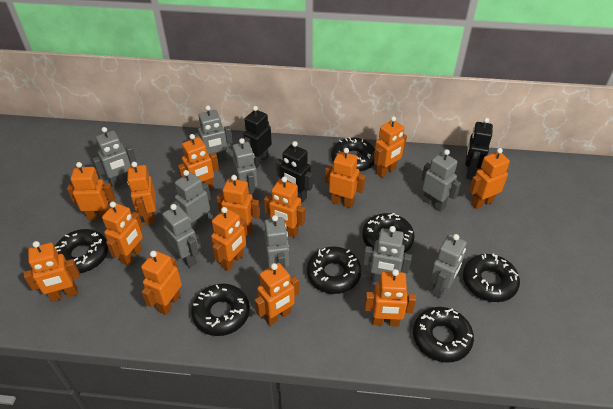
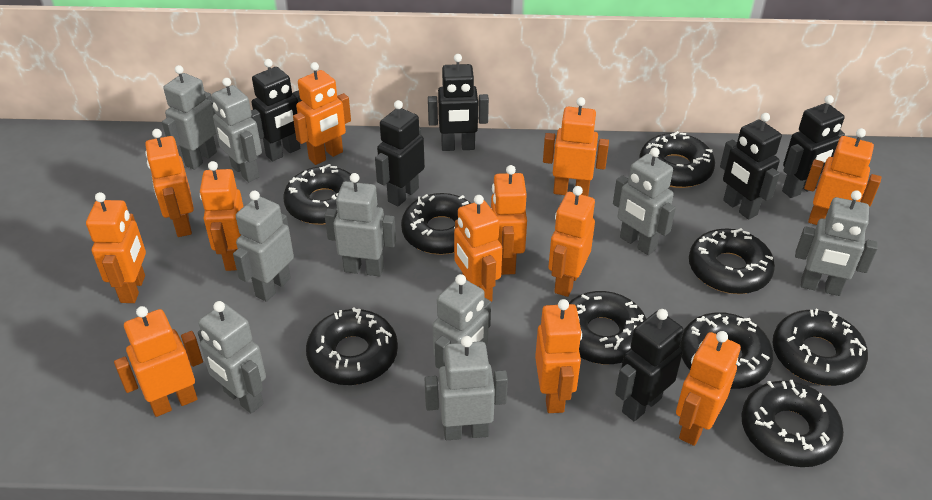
black donut: [55,229,108,274] [191,284,250,336] [307,246,361,294] [331,137,375,172] [362,213,415,253] [413,307,474,362] [463,254,520,302] = 7 -> [283,164,359,225] [306,308,398,385] [401,193,471,255] [569,291,646,364] [639,131,715,188] [680,312,773,389] [689,228,775,294] [741,380,844,467] [773,309,868,386] = 9
black robot: [244,106,272,168] [276,141,313,203] [465,118,493,180] = 3 -> [251,59,302,161] [375,100,425,207] [428,54,489,151] [615,309,684,421] [720,113,782,220] [782,95,845,198] = 6
orange robot: [24,241,80,302] [67,162,115,220] [102,202,143,266] [127,162,156,225] [141,251,182,315] [178,134,219,189] [211,207,248,271] [217,175,260,235] [255,263,299,326] [264,176,305,238] [325,148,365,208] [364,269,416,326] [374,116,407,177] [469,148,510,209] = 14 -> [86,192,146,303] [114,306,203,417] [145,129,194,237] [200,161,244,271] [293,62,351,165] [454,195,502,302] [491,165,527,275] [535,299,582,413] [543,97,609,196] [548,186,595,297] [676,331,741,446] [804,128,881,225] = 12

